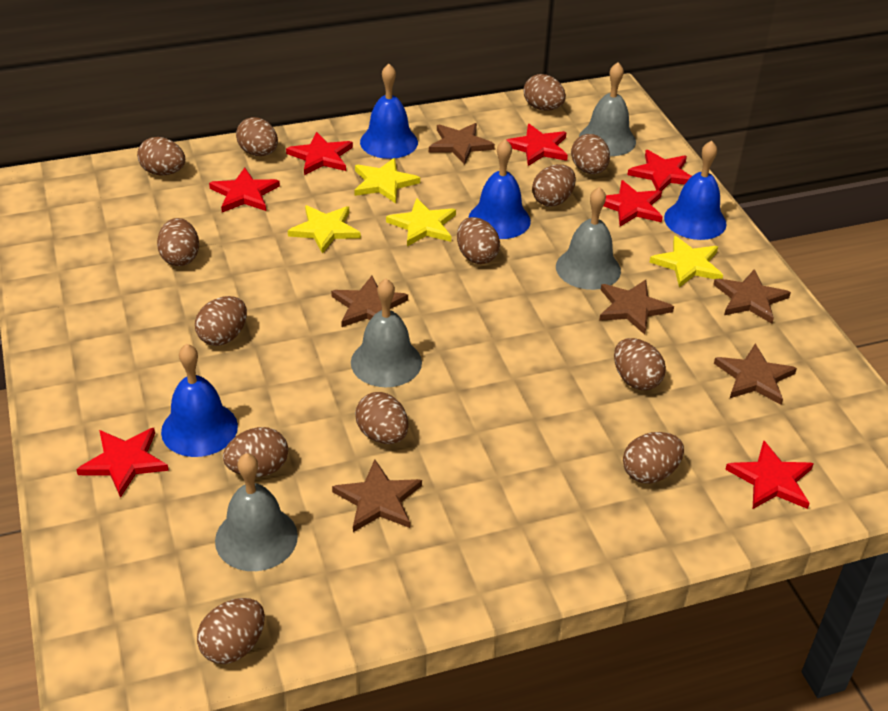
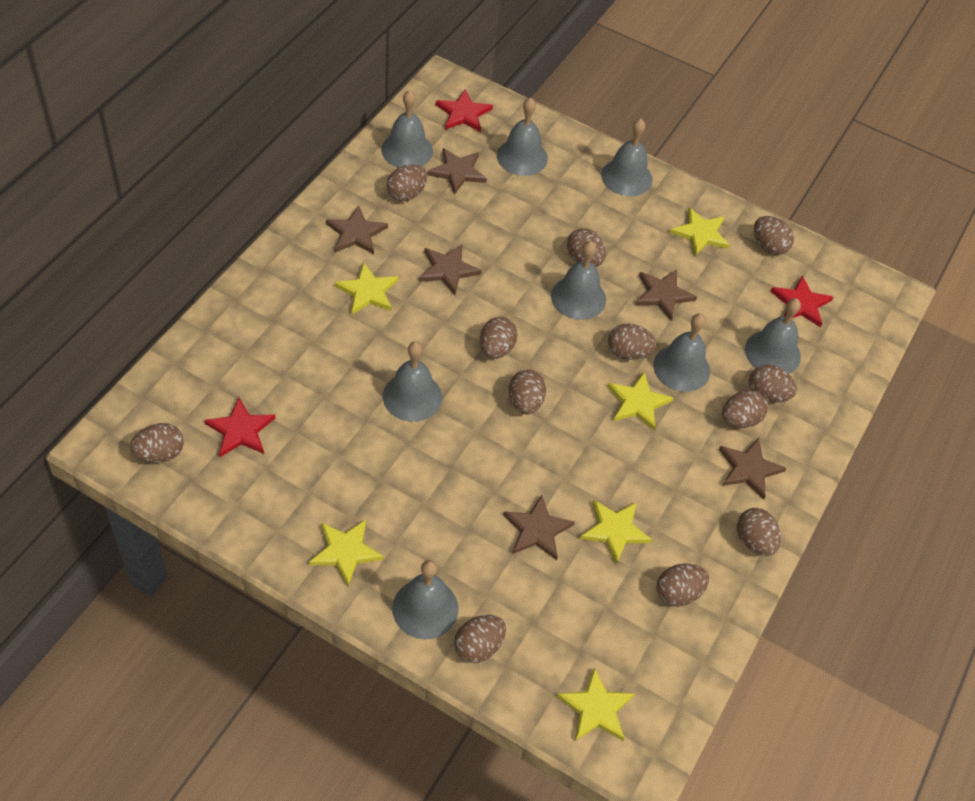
blue bell: [161,344,238,457] [360,64,418,159] [469,139,531,239] [664,140,727,240] = 4 -> none = 0
brown egg: [137,137,185,176] [157,218,199,266] [195,296,247,346] [197,598,265,664] [223,427,288,477] [236,117,278,156] [355,392,409,444] [457,217,500,264] [523,74,566,111] [532,164,576,207] [571,134,610,174] [614,338,666,390] [623,432,684,484] = 13 -> [130,423,184,463] [387,165,427,201] [454,615,506,663] [480,317,517,359] [509,370,546,414] [567,228,606,266] [608,324,656,360] [657,564,709,607] [722,390,768,428] [737,508,781,556] [749,364,797,402] [754,216,794,255] = 12
grey bell: [215,453,298,571] [351,278,422,387] [556,187,621,290] [579,62,636,156] = 4 -> [381,90,433,168] [383,342,442,422] [392,560,459,639] [497,97,548,176] [551,241,606,320] [601,119,653,196] [653,314,710,392] [745,298,801,374] = 8
red star: [76,428,169,498] [209,167,280,212] [286,132,353,175] [507,124,568,166] [604,180,663,226] [627,150,692,191] [725,441,814,509] = 7 -> [204,397,275,457] [436,90,493,132] [770,275,833,327] = 3
yellow star: [288,205,361,254] [354,158,420,204] [386,198,456,246] [649,236,723,287] = 4 -> [309,520,384,586] [335,262,398,315] [557,667,635,741] [580,500,652,564] [607,372,673,430] [670,208,730,256] = 6

